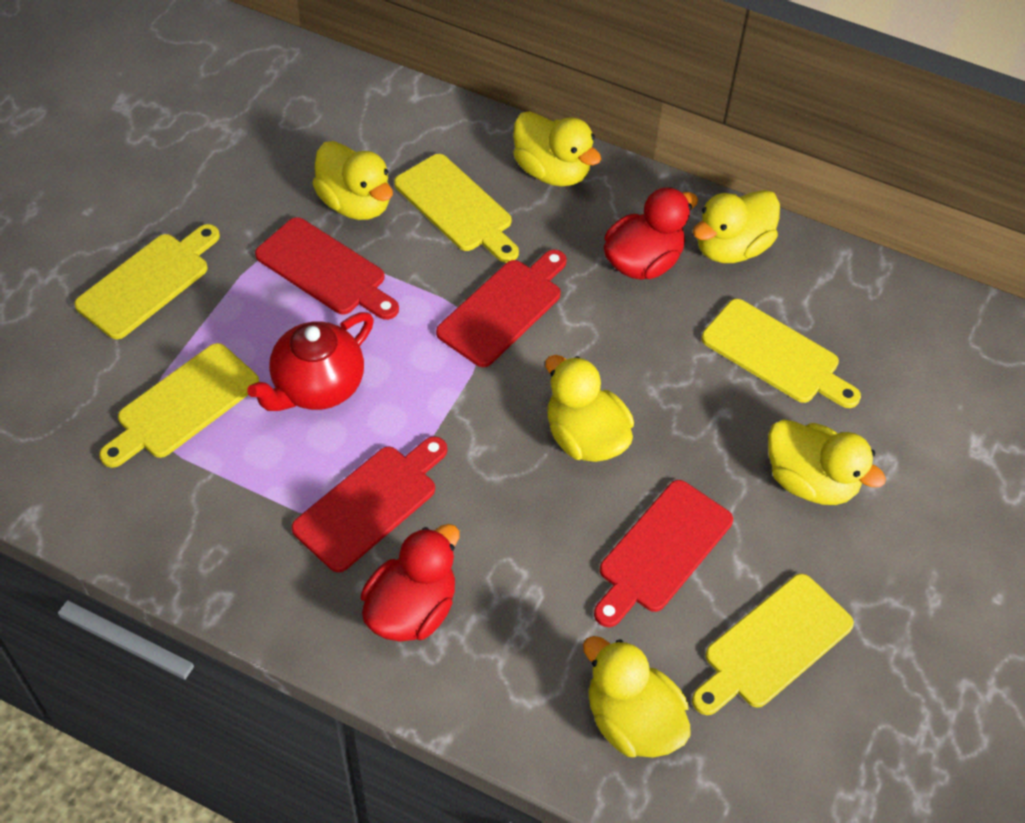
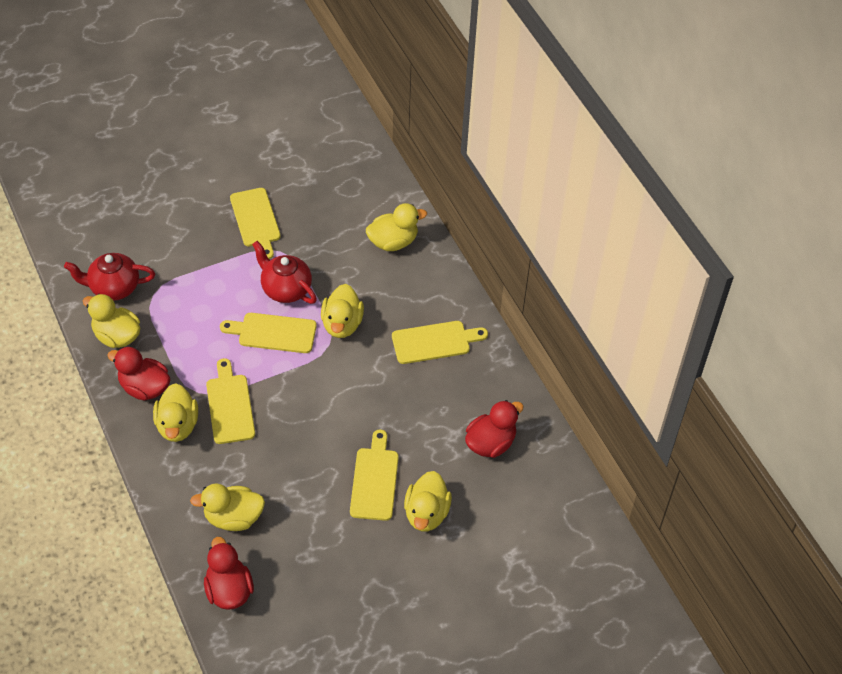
red cutting board: [255,217,399,320] [291,436,447,572] [436,250,567,367] [594,480,733,627] = 4 -> none = 0
red duck: [361,524,459,642] [604,187,698,280] = 2 -> [107,347,170,401] [204,537,254,610] [465,400,524,458] = 3
red teapot: [247,312,374,411] = 1 -> [64,253,155,301] [252,241,317,304] = 2

